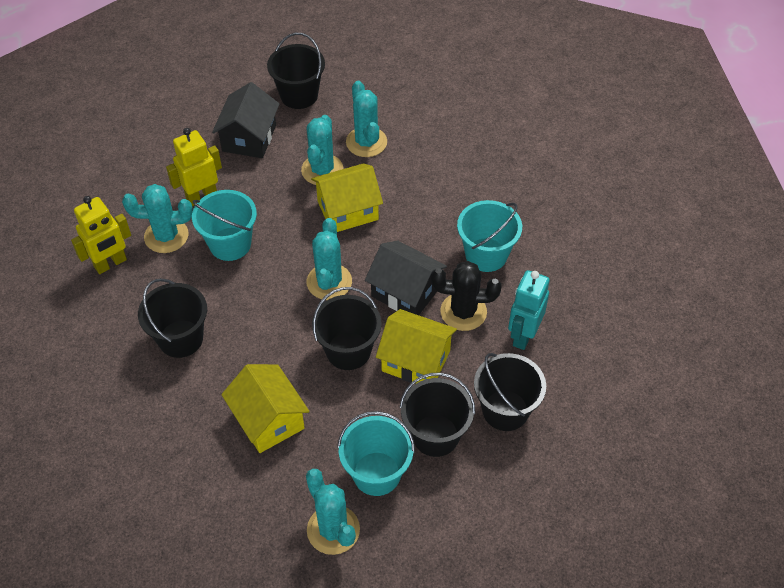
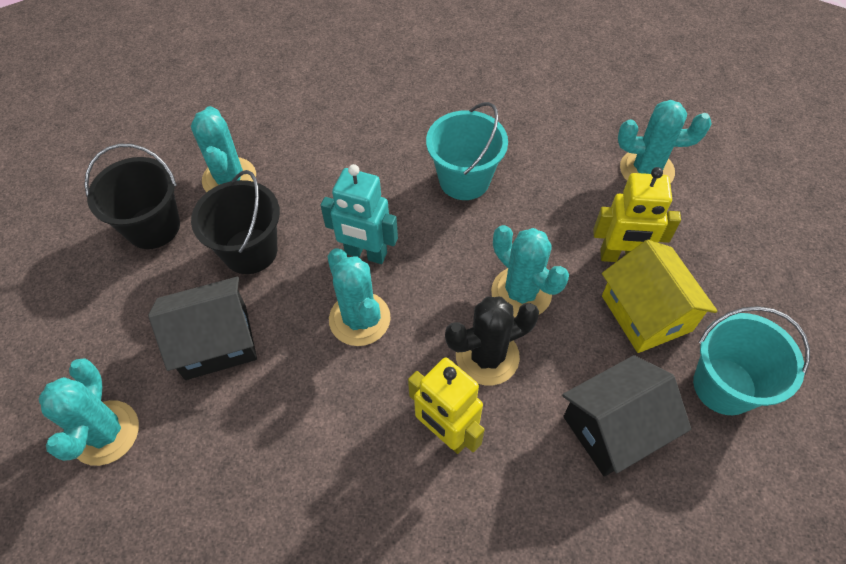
black bucket: [138,278,207,358] [267,33,325,109] [312,287,382,370] [399,373,475,457] [474,353,546,431] = 5 -> [84,144,180,249] [191,170,280,274] = 2
turquoise bucket: [192,190,257,261] [337,411,415,496] [457,200,522,272] = 3 -> [426,102,508,200] [693,306,810,415] = 2
yellow house: [221,364,310,453] [311,163,383,232] [376,309,457,384] = 3 -> [602,240,718,353] = 1

